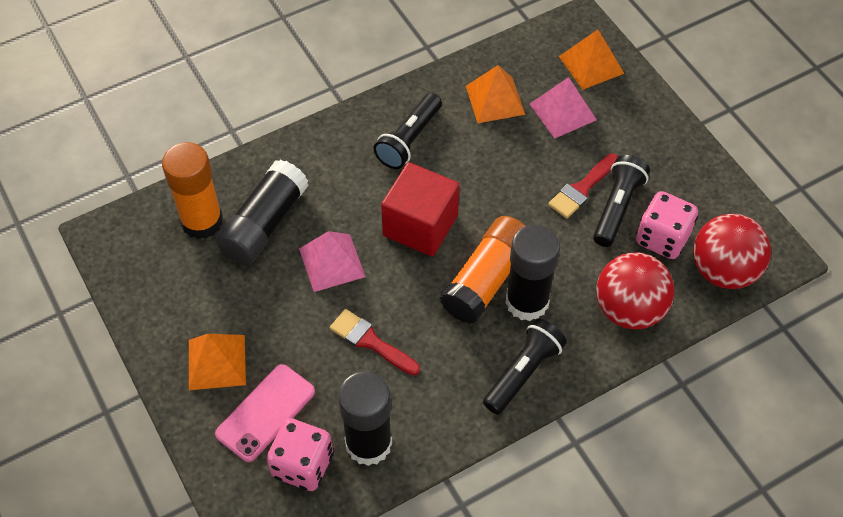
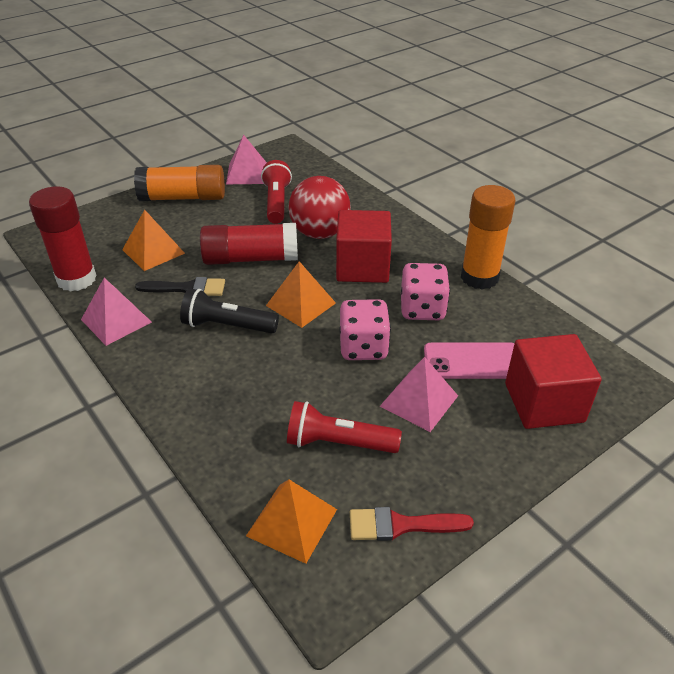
black brush: none = 0 -> [135,277,225,296] = 1
black flashlight: [374,93,442,169] [483,318,567,415] [593,155,650,247] = 3 -> [180,288,279,333] = 1
black glue stick: [216,159,309,265] [338,372,392,466] [506,225,560,321] = 3 -> none = 0
pink pyramid: [299,231,366,292] [530,77,597,138] = 2 -> [81,278,152,346] [226,135,267,184] [380,357,458,432] = 3
red ball: [596,253,675,329] [693,214,771,289] = 2 -> [289,176,351,239] = 1
red brush: [330,309,420,376] [548,154,618,219] = 2 -> [350,507,474,541] = 1
red cube: [381,162,459,257] = 1 -> [336,210,392,283] [505,334,602,429] = 2
red flashlight: none = 0 -> [261,160,292,224] [287,401,402,453] = 2
red glue stick: none = 0 -> [29,186,96,292] [200,223,298,265] = 2

